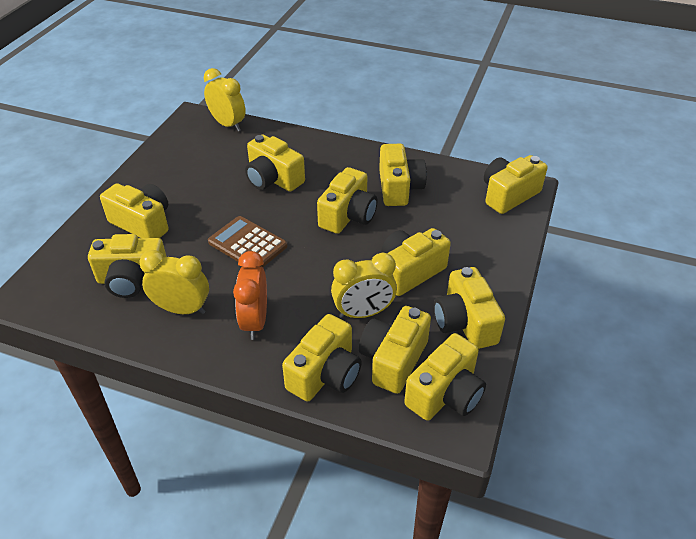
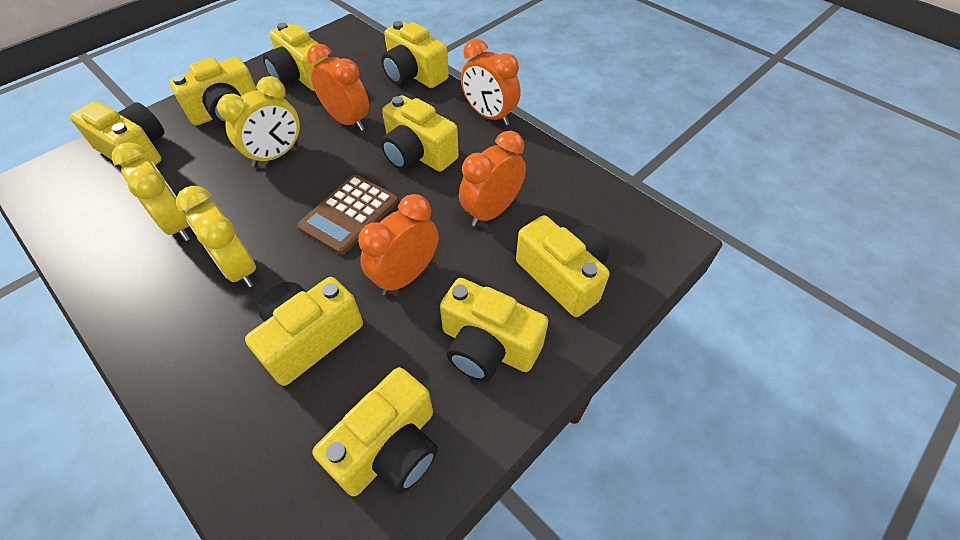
orange clock: [233,251,267,340] = 1 -> [307,44,369,131] [358,194,438,295] [459,131,526,227] [461,39,521,126] = 4
yellow camera: [88,234,167,298] [100,183,169,238] [245,135,305,191] [282,314,362,401] [317,167,378,234] [359,306,431,394] [379,144,427,206] [381,228,451,296] [404,333,486,421] [434,267,505,349] [484,155,548,214] = 11 -> [70,101,164,167] [169,57,257,126] [245,277,363,386] [263,22,328,91] [312,367,438,496] [381,21,449,88] [381,95,459,172] [440,278,548,382] [516,215,609,317] = 9

